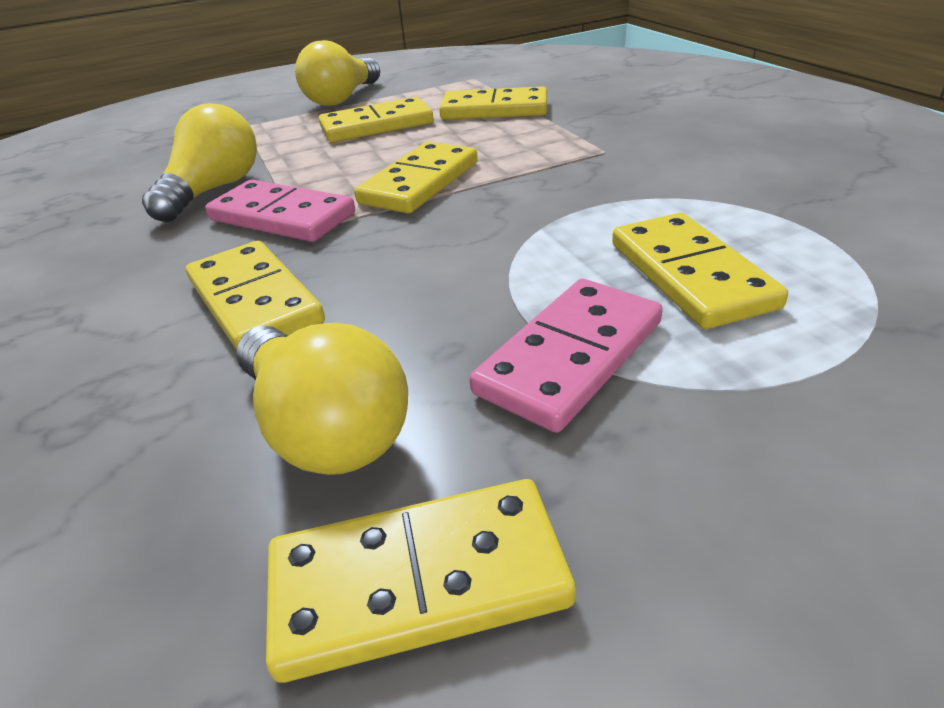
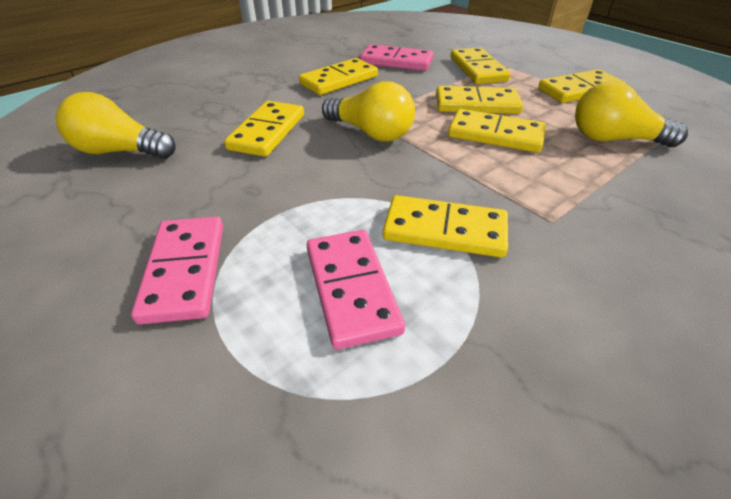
pink domino: [205,179,355,242] [470,279,663,433] = 2 -> [131,217,223,325] [307,230,405,350] [360,44,434,71] = 3
yellow domino: [186,241,325,350] [266,479,576,683] [319,97,433,142] [354,142,478,213] [439,86,547,120] [612,213,788,329] = 6 -> [224,101,304,157] [299,58,378,95] [383,195,508,258] [436,86,523,114] [448,109,546,153] [451,47,511,84] [538,69,626,103] = 7

